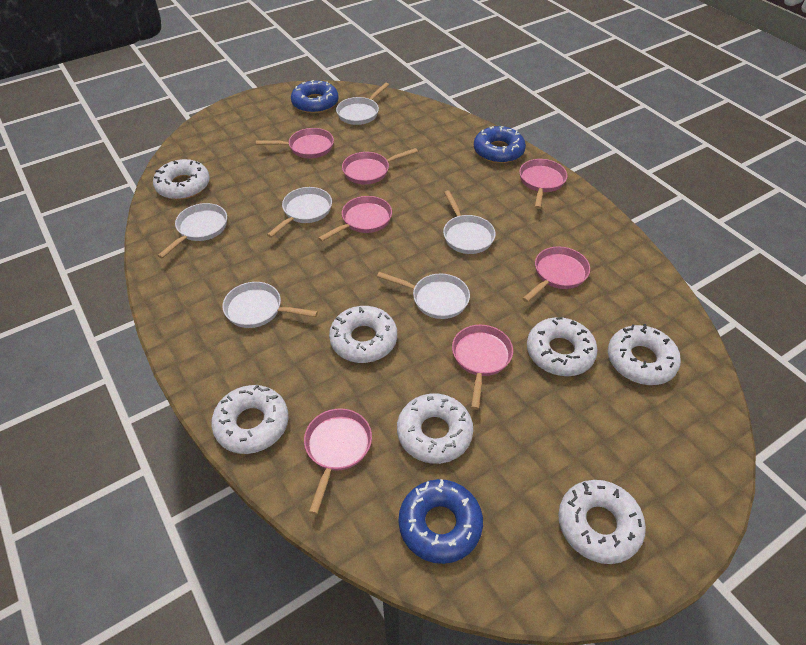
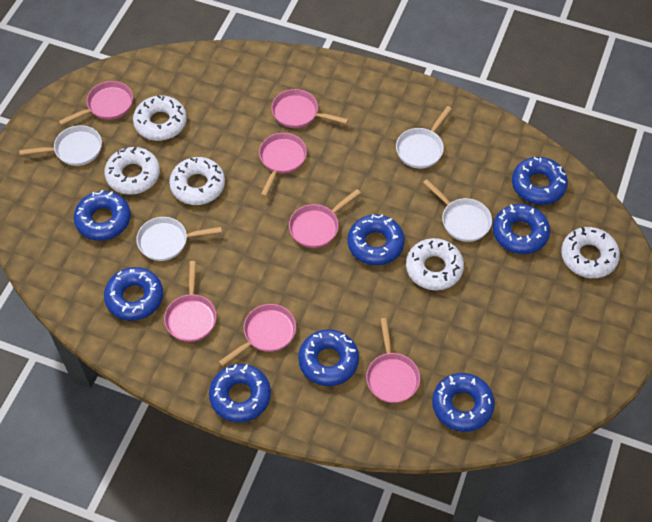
blue donut: [291,80,339,114] [398,479,483,564] [474,126,526,163] = 3 -> [73,190,131,241] [104,267,163,321] [209,364,271,422] [298,329,359,386] [348,214,405,265] [432,373,495,432] [493,204,550,254] [512,157,568,205] = 8
white donut: [153,159,210,200] [211,385,289,454] [329,306,397,363] [397,394,473,464] [527,317,598,376] [558,480,646,564] [608,324,681,385] = 7 -> [104,146,160,195] [133,95,187,141] [169,157,225,205] [406,238,464,290] [561,227,620,278] = 5
white pan: [158,203,227,258] [223,282,318,328] [267,187,332,238] [336,83,389,125] [377,272,470,319] [443,190,496,254] = 6 -> [19,125,102,166] [136,217,222,261] [396,106,452,168] [423,179,492,242] = 4

